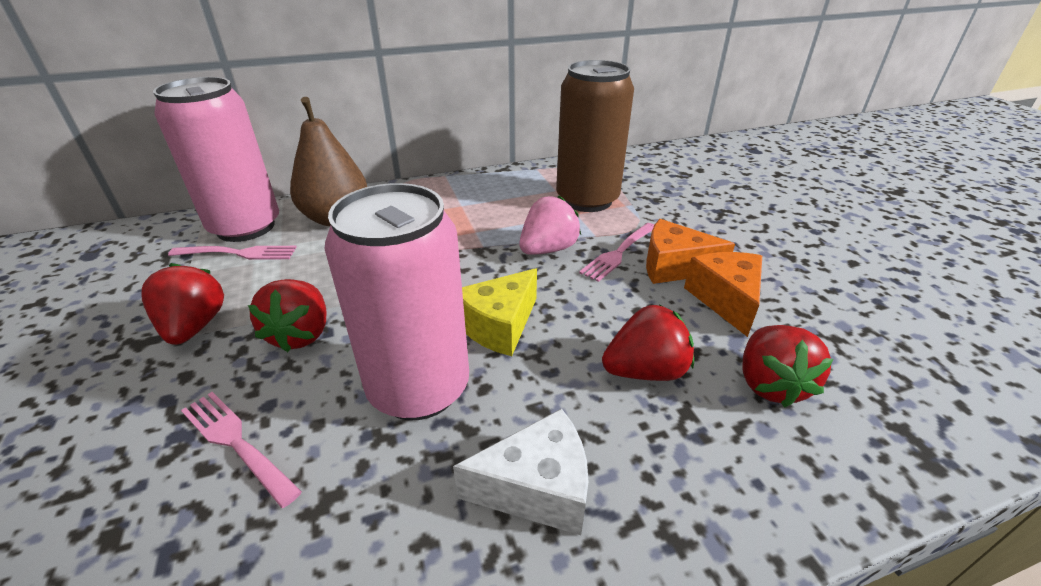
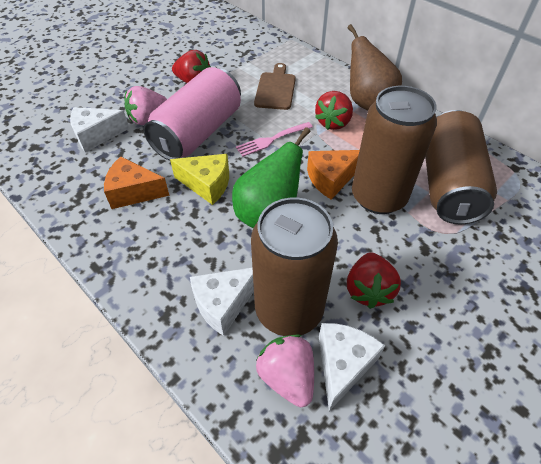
brown can: [556,60,634,212] = 1 -> [251,197,338,336] [352,86,437,214] [425,110,497,224] = 3
brown cutting board: none = 0 -> [254,63,296,110] = 1
green pear: none = 0 -> [232,127,311,228] = 1
pink can: [153,77,279,242] [325,183,469,420] = 2 -> [143,67,241,160] = 1
pink fork: [168,246,297,260] [181,392,302,508] [579,223,654,282] = 3 -> [236,122,313,157] = 1
pink strawberry: [519,196,581,255] = 1 -> [125,86,167,125] [256,334,314,407] = 2
red strawberry: [141,263,224,345] [248,279,326,352] [602,305,694,381] [742,325,833,408] = 4 -> [172,50,211,83] [315,91,353,130] [347,252,401,309] = 3
white cheese: [453,408,589,535] = 1 -> [70,107,130,152] [190,268,254,336] [319,323,385,411] = 3

